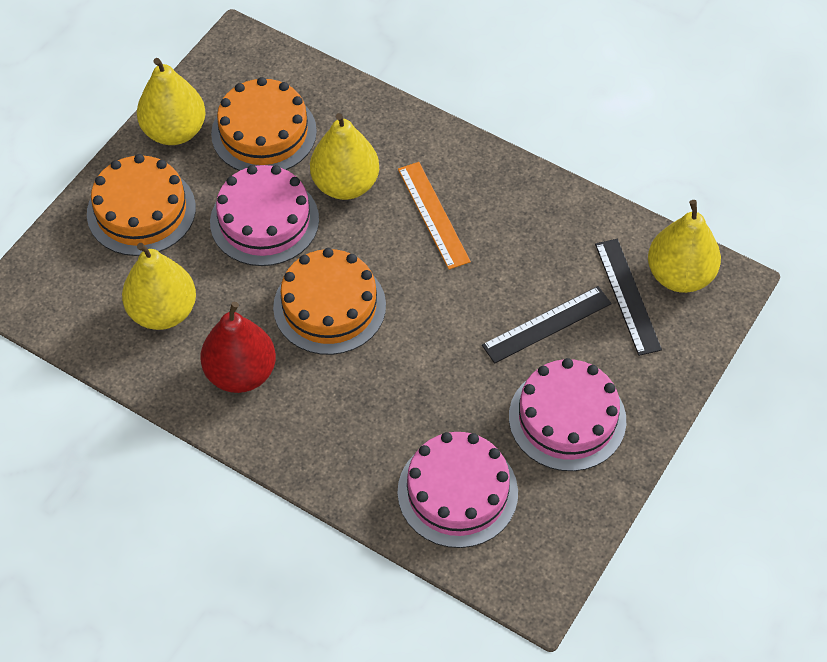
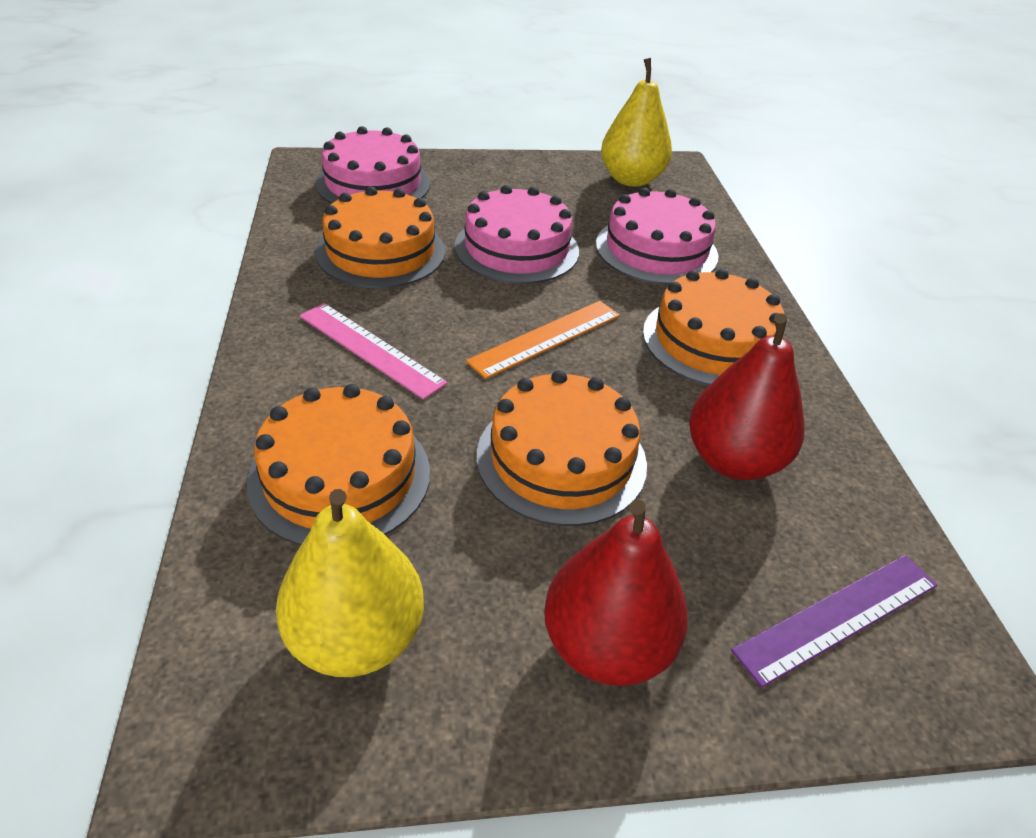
black ruler: [482,286,612,363] [595,239,662,356] = 2 -> none = 0
orange cake: [87,154,196,256] [211,77,317,171] [273,248,386,355] = 3 -> [247,384,430,545] [315,186,445,288] [477,370,647,526] [643,269,784,385] = 4
pink ruler: none = 0 -> [300,303,448,400] = 1
purple ruler: none = 0 -> [731,555,938,688] = 1
red pear: [200,302,276,393] = 1 -> [544,500,688,686] [689,313,804,480] = 2
yellow pear: [122,243,196,330] [137,58,206,145] [310,113,379,200] [648,200,721,293] = 4 -> [276,489,424,677] [601,58,672,187] = 2

